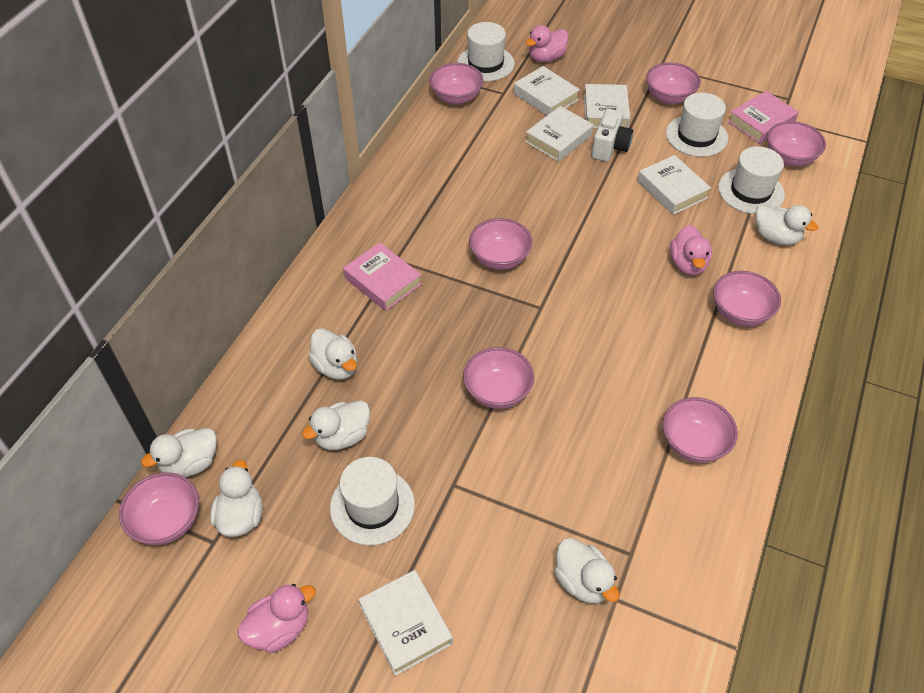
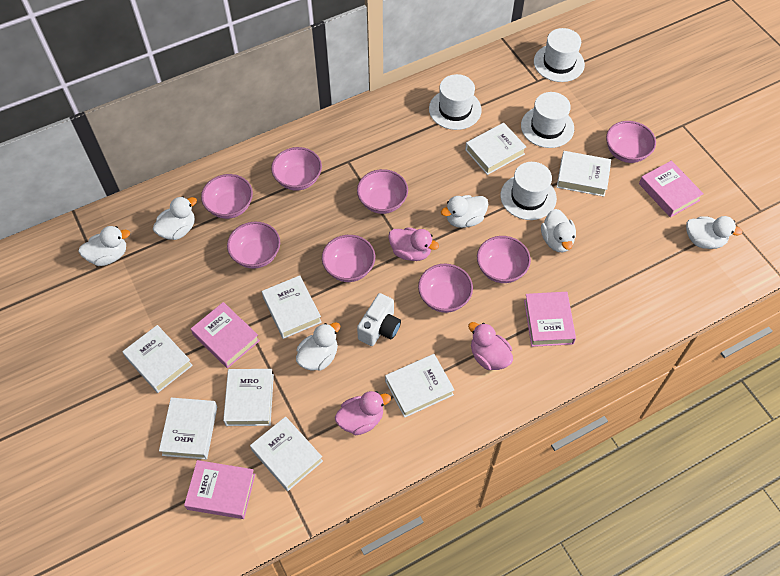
pink book: [343,242,422,311] [728,91,799,144] = 2 -> [184,460,255,519] [191,302,260,368] [524,292,576,347] [639,161,704,217] = 4
white book: [359,570,453,676] [514,66,580,116] [525,106,594,162] [584,84,630,128] [638,155,711,215] = 5 -> [122,325,193,393] [159,398,217,460] [223,369,274,426] [250,416,323,491] [262,275,322,339] [385,354,455,418] [465,123,526,175] [557,151,611,197] = 8

